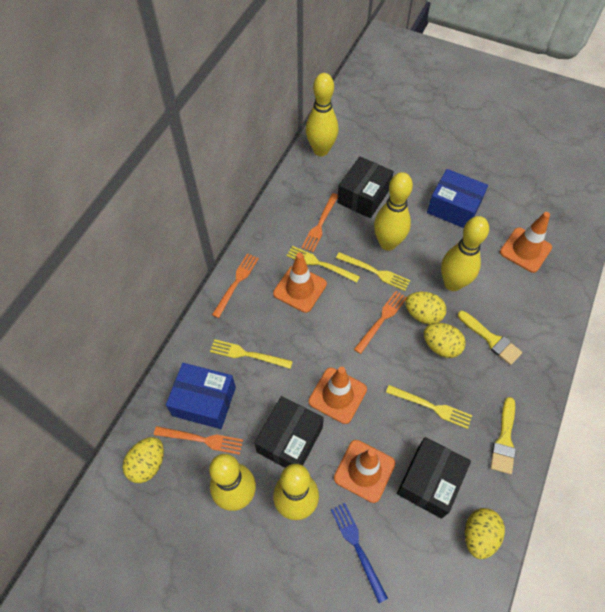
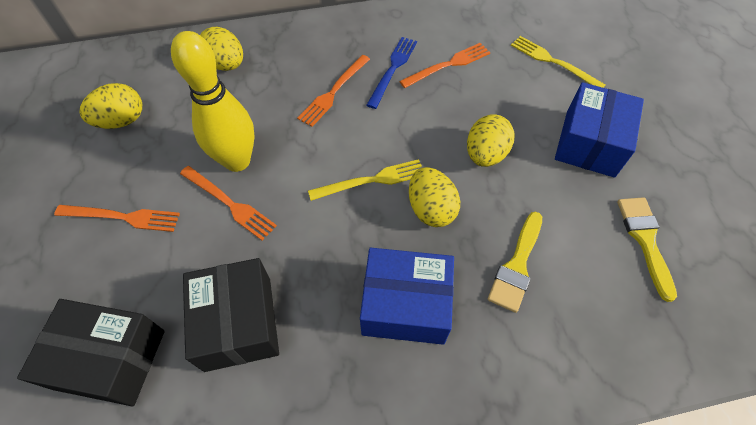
black box: [254,396,324,468] [337,156,394,218] [397,437,471,519] = 3 -> [17,299,165,406] [183,258,279,372] = 2
orange traffic cone: [273,253,327,313] [309,367,367,424] [334,440,395,503] [500,212,552,273] = 4 -> none = 0
yellow bowling pin: [209,454,256,511] [273,464,319,520] [306,73,338,156] [374,172,413,251] [441,216,489,291] = 5 -> [171,31,255,172] = 1
yellow fork: [210,339,293,369] [286,246,360,283] [336,252,410,291] [386,385,472,429] = 4 -> [308,159,422,201] [511,36,605,88] = 2

